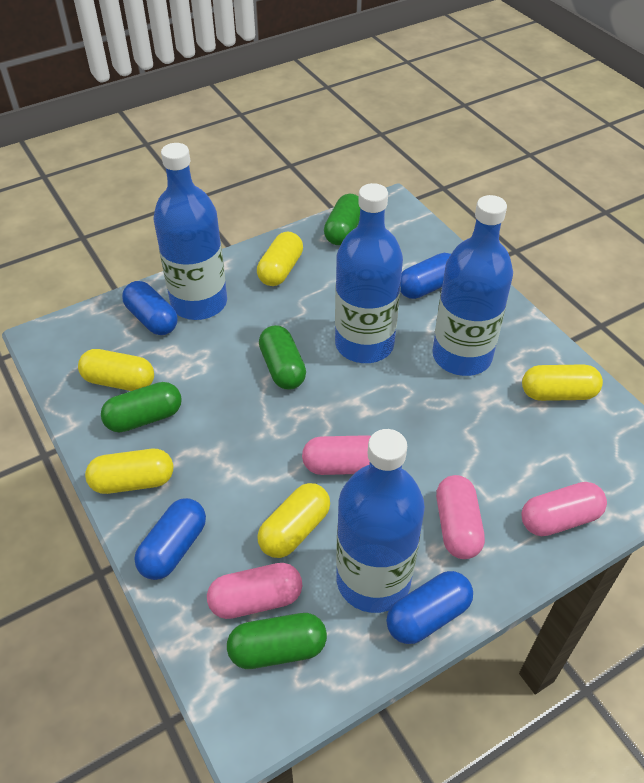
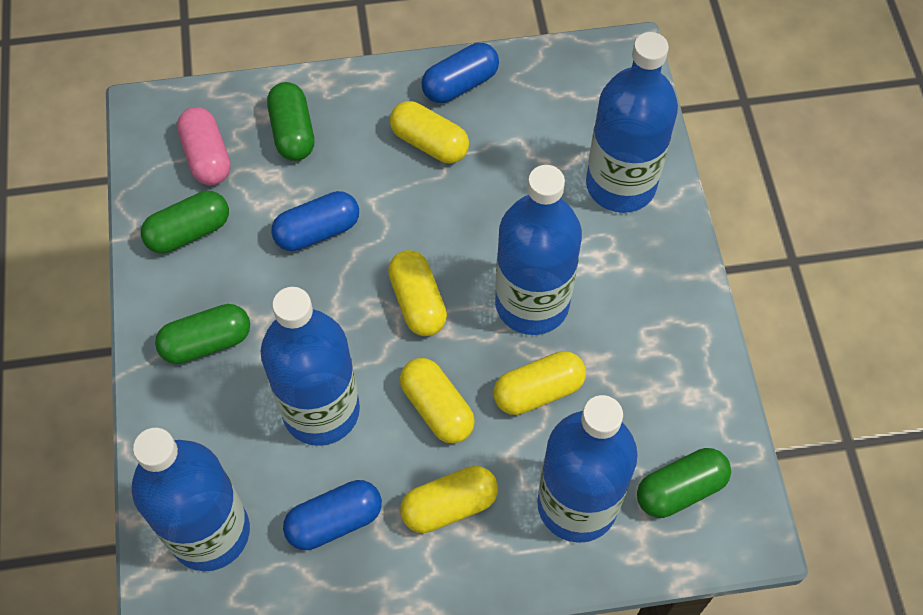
blue bottle: [154,143,227,320] [335,183,403,363] [336,429,425,613] [432,195,513,376] = 4 -> [132,428,250,571] [261,287,360,446] [495,165,582,335] [537,395,638,543] [586,32,678,213] = 5
blue capsule: [122,281,178,335] [134,498,206,580] [386,571,473,644] [400,253,451,299] = 4 -> [271,191,359,251] [283,480,382,550] [421,43,499,103] = 3
pink capsule: [207,563,302,619] [302,435,371,475] [436,475,485,559] [521,482,607,536] = 4 -> [177,107,231,185] = 1

